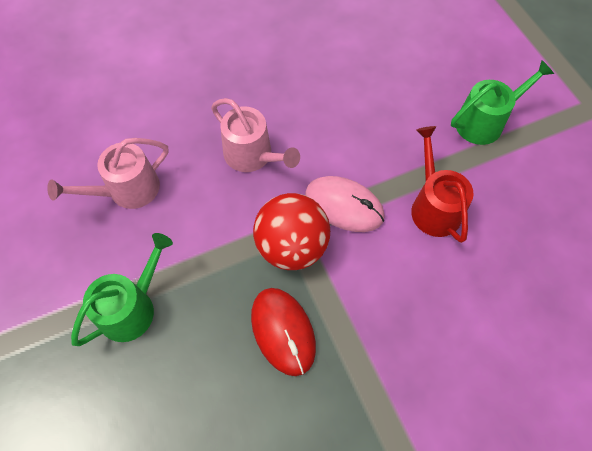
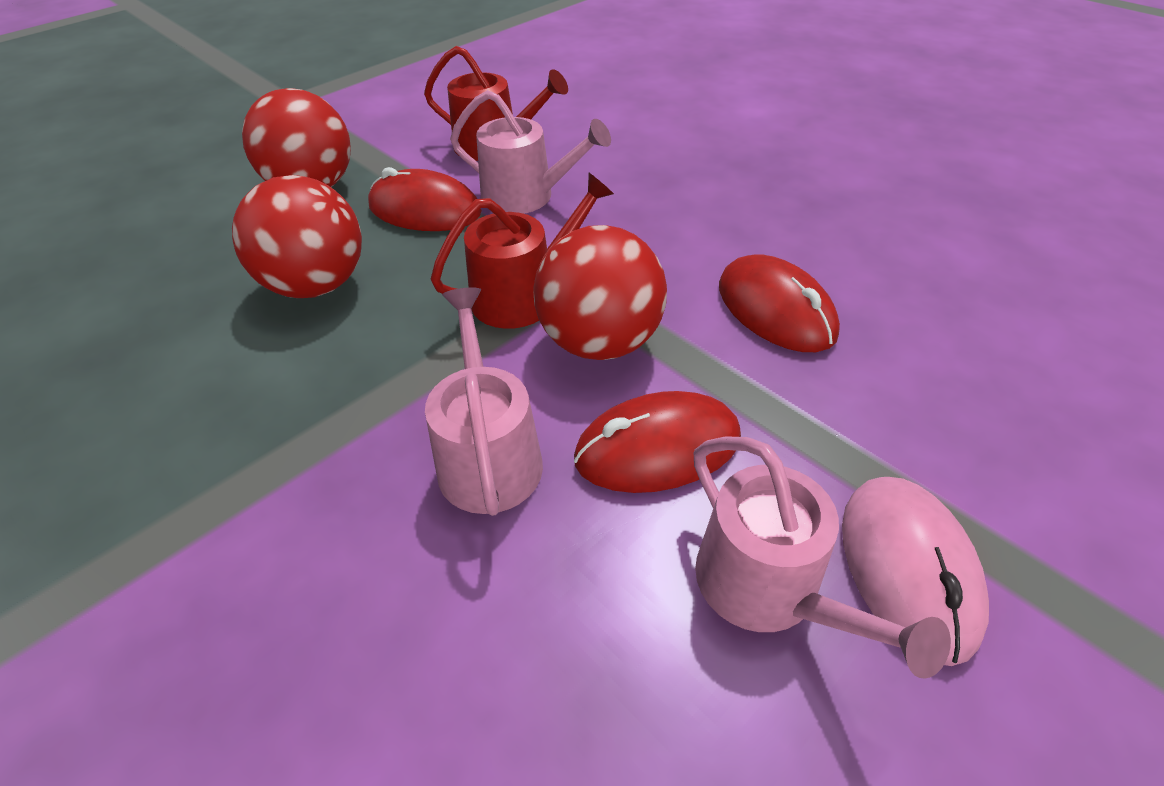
green watering can: [71,233,173,346] [451,60,554,145] = 2 -> none = 0
pink watering can: [47,138,169,209] [211,98,300,172] = 2 -> [425,287,543,516] [450,90,611,214] [694,436,951,679] = 3
red ball: [253,193,330,270] = 1 -> [232,175,362,298] [242,88,351,187] [533,225,667,360] = 3
red mouse: [251,288,316,376] = 1 -> [368,167,482,231] [574,391,741,493] [719,255,840,352] = 3
red watering can: [411,126,474,243] = 1 -> [424,46,568,161] [431,173,614,329] = 2

